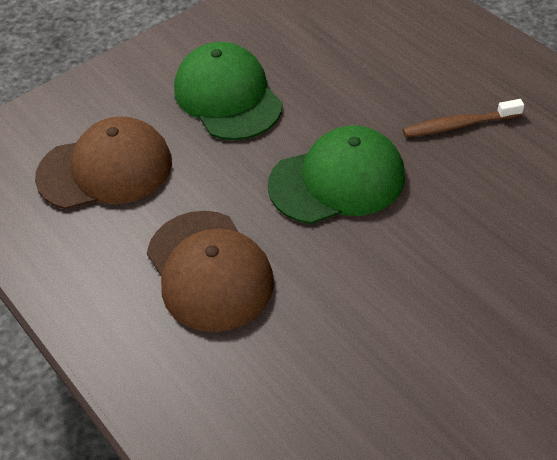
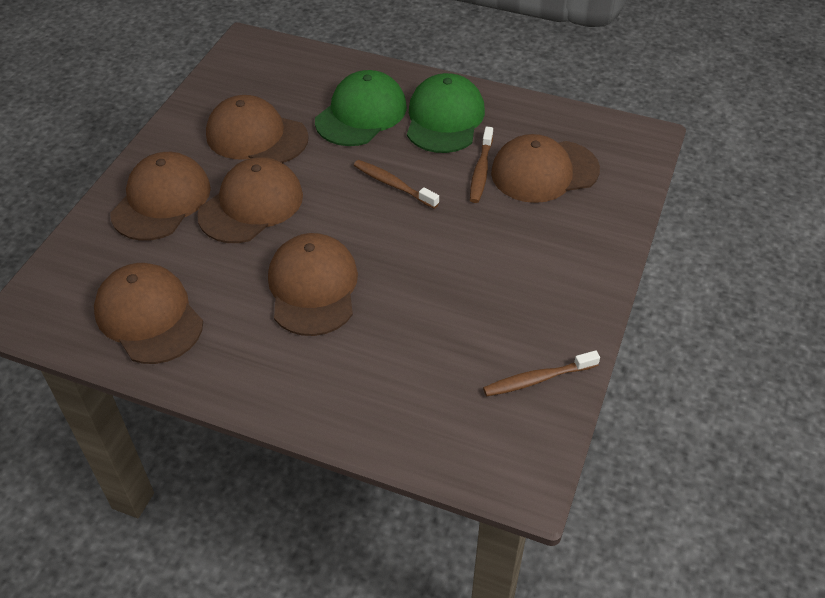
brown cap: [35,116,172,209] [147,211,274,332] = 2 -> [94,263,203,364] [110,152,211,241] [197,157,303,243] [206,95,309,163] [268,233,358,336] [491,134,600,203] = 6
brown toothbrush: [403,99,524,137] = 1 -> [354,160,439,209] [470,127,493,203] [483,350,600,396] = 3

